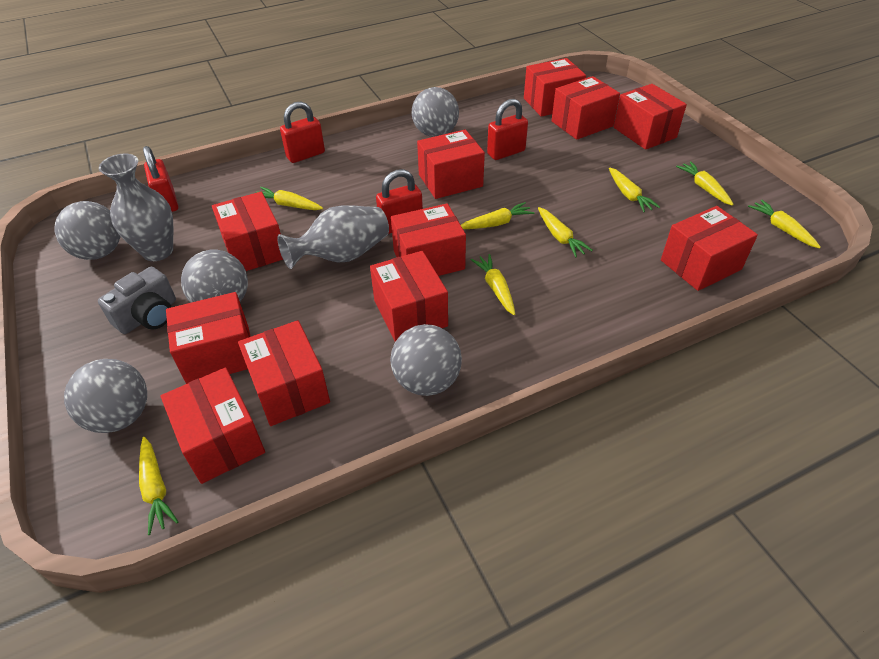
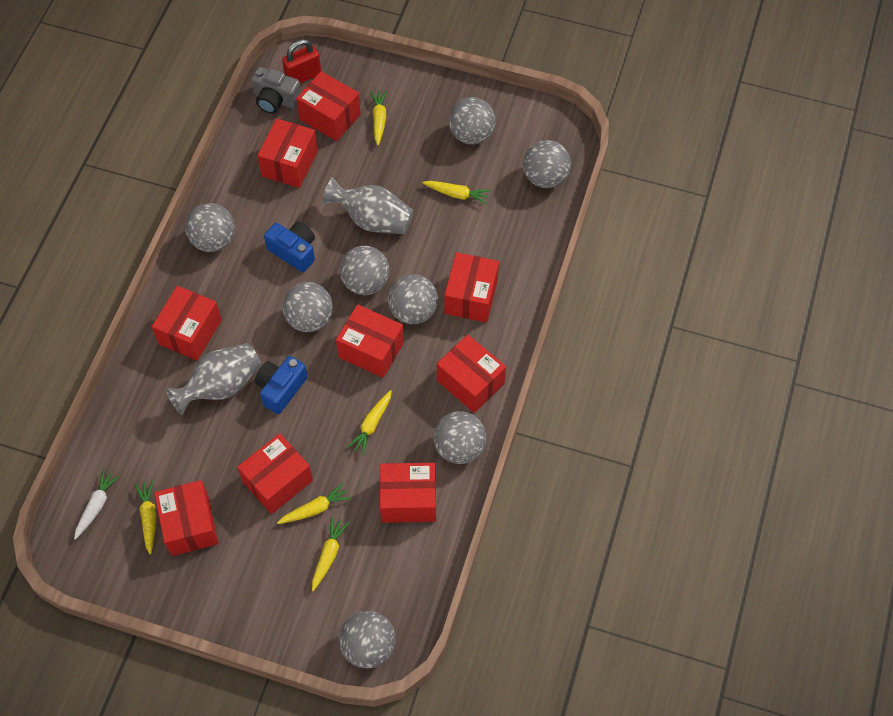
blue camera: none = 0 -> [255,356,308,414] [264,222,315,272] = 2
grey ball: [55,201,120,260] [64,359,147,433] [181,250,248,303] [390,324,462,396] [412,87,459,137] = 5 -> [185,203,235,252] [282,282,333,332] [339,611,396,668] [340,246,389,295] [388,274,438,324] [434,411,486,464] [449,97,495,145] [523,140,571,188] = 8
red box: [161,368,265,484] [166,292,251,384] [212,192,283,271] [238,320,330,426] [370,251,448,342] [391,203,466,276] [417,129,485,199] [524,58,586,117] [552,76,620,140] [614,84,687,150] [661,206,758,291] = 11 -> [152,286,222,361] [154,480,218,556] [237,433,313,514] [257,118,318,188] [296,71,361,141] [336,304,404,378] [380,463,436,523] [437,335,506,413] [444,253,499,322] = 9
red padlock: [143,146,178,212] [280,102,325,163] [376,169,423,234] [487,99,528,160] = 4 -> [282,39,321,84] = 1
white carrot: none = 0 -> [74,469,120,540] = 1
yellow carrot: [139,437,178,535] [256,187,323,210] [461,202,534,229] [471,254,515,315] [538,207,593,257] [609,167,660,213] [676,161,734,206] [748,200,821,249] = 8 -> [134,480,156,555] [277,483,352,524] [312,517,349,591] [347,390,392,455] [370,90,387,146] [422,181,491,205] = 6

